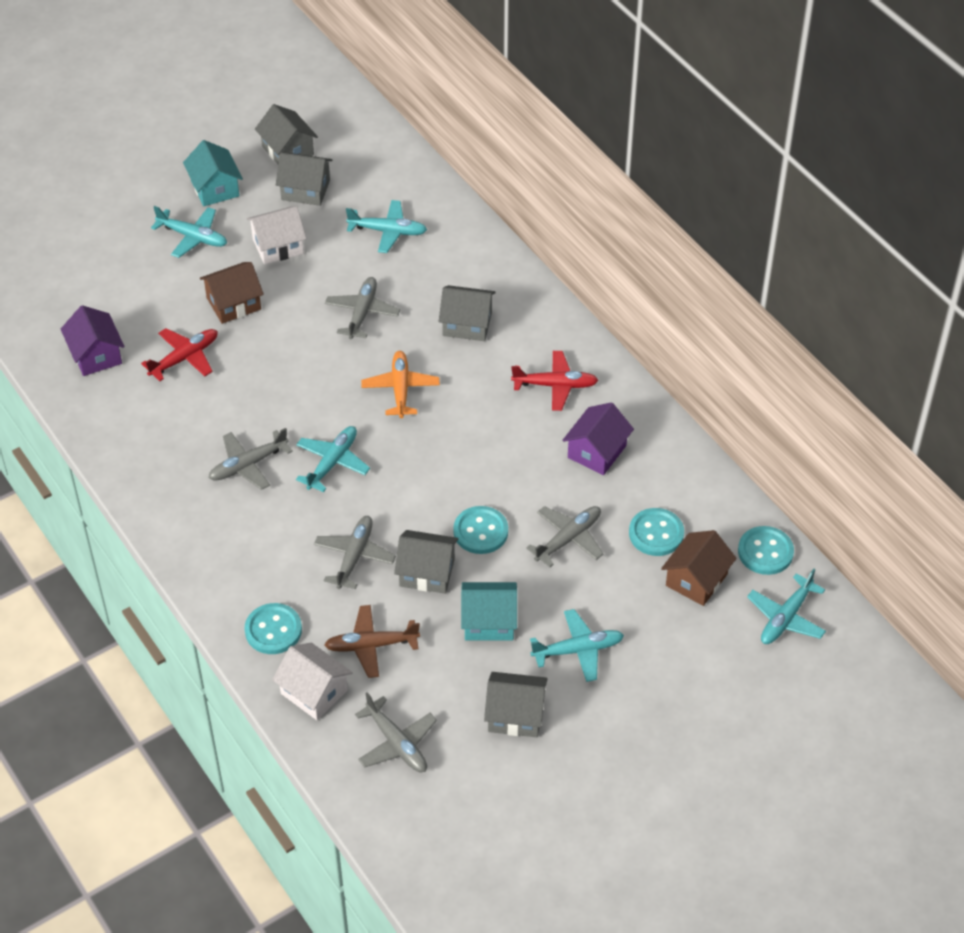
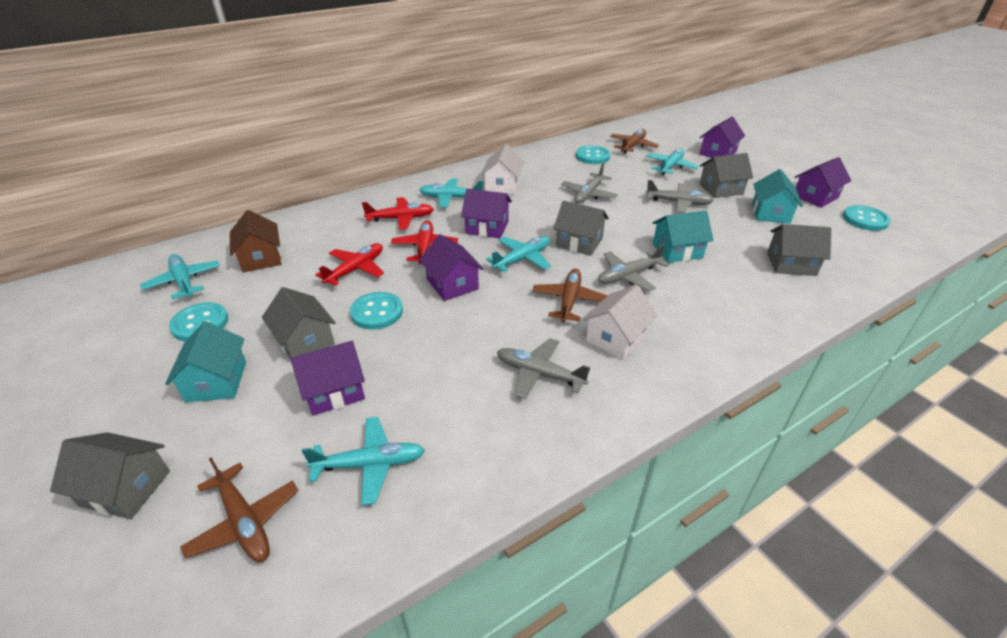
brown house: [200,262,264,324] [661,530,737,606] = 2 -> [230,210,281,272] = 1
brown plane: [324,605,420,678] = 1 -> [180,457,298,562] [532,269,608,322] [610,129,659,153] = 3
grey plane: [209,428,293,490] [314,516,396,589] [325,277,400,339] [355,692,437,772] [526,506,604,567] = 5 -> [497,338,590,399] [561,163,618,204] [598,244,669,291] [645,180,714,213] = 4
orange plane: [361,351,440,418] = 1 -> none = 0
purple house: [61,305,124,376] [562,402,634,475] = 2 -> [290,341,365,416] [419,234,484,301] [461,189,512,238] [699,117,745,158] [794,157,851,208] = 5
red plane: [141,328,217,381] [511,351,599,411] = 2 -> [315,243,384,286] [362,197,434,230] [391,220,458,264] = 3
turquoise house: [183,140,243,206] [461,582,517,640] = 2 -> [165,321,246,402] [652,210,713,263] [752,169,803,224] = 3

